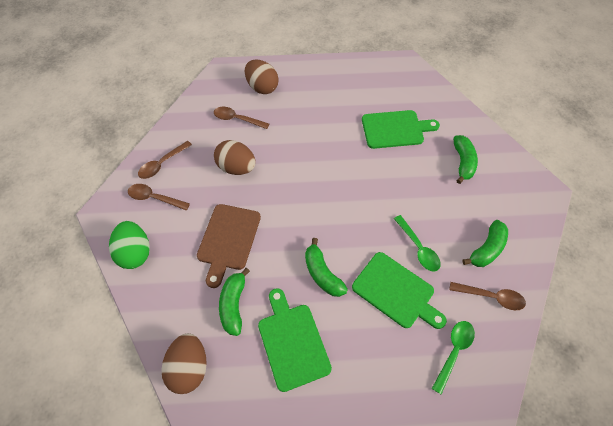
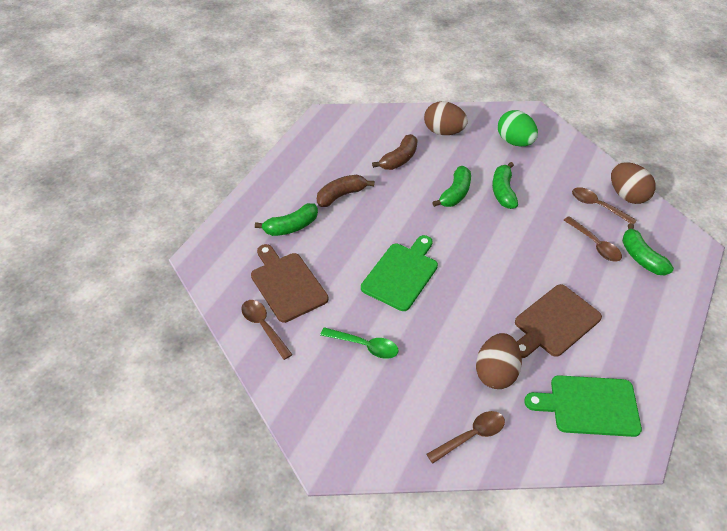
brown banana: none = 0 -> [317,175,374,207] [372,134,418,170] = 2
brown cutting board: [197,204,261,288] = 1 -> [251,244,328,323] [515,284,602,358] = 2
green cutting board: [258,288,332,392] [352,252,447,329] [362,110,440,149] = 3 -> [361,235,438,311] [524,375,642,437] = 2
green spoon: [394,215,441,272] [432,321,475,394] = 2 -> [320,327,398,359] = 1

